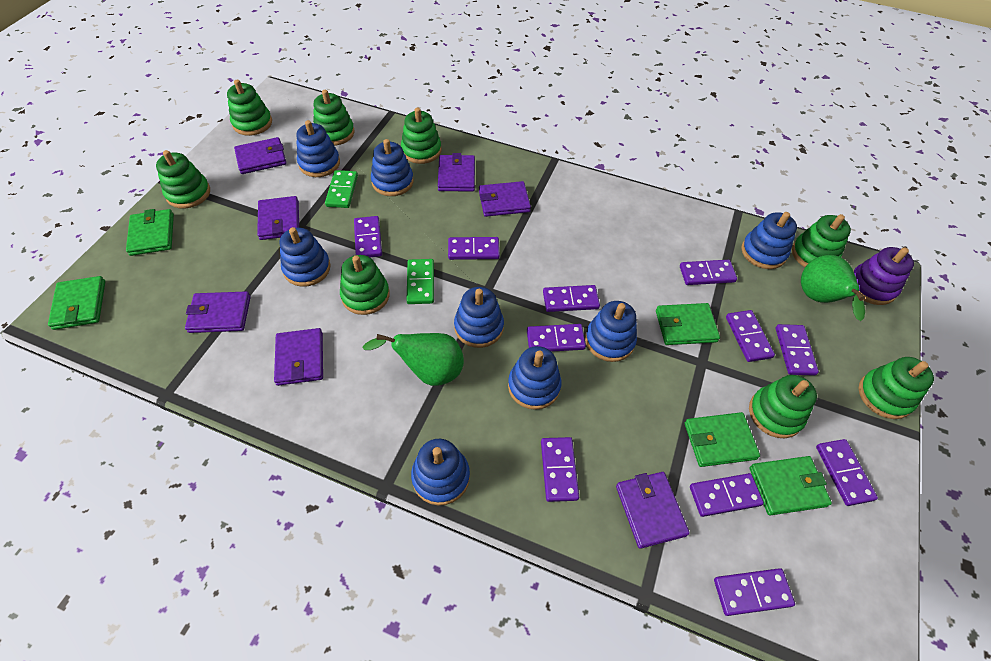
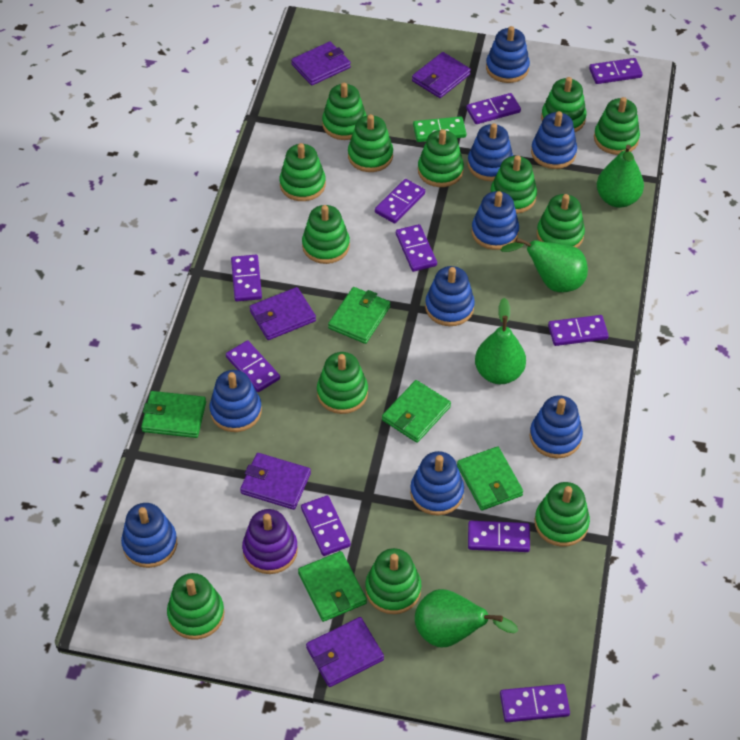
blue stacking toy: [280,227,331,287] [296,120,340,177] [371,139,414,196] [411,439,470,506] [454,287,504,348] [508,346,561,410] [585,301,637,362] [741,212,797,269] = 8 -> [121,503,177,568] [210,370,262,432] [410,451,464,515] [425,266,475,326] [467,123,513,181] [471,191,519,250] [486,26,530,83] [530,396,583,458] [531,111,577,169] = 9
green domino: [325,170,358,208] [406,259,434,304] = 2 -> [413,116,467,142] = 1
green pear: [362,333,464,386] [801,255,865,321] = 2 -> [415,589,518,647] [475,298,526,384] [500,238,588,292] [597,145,644,208] = 4
green stacking toy: [156,150,210,209] [227,80,272,136] [313,90,354,146] [340,255,390,315] [401,108,441,164] [749,375,817,438] [792,214,851,267] [859,357,934,419] = 8 -> [167,573,224,640] [279,143,326,201] [302,205,350,264] [317,352,368,414] [322,83,367,140] [348,114,393,172] [365,548,421,614] [418,129,464,187] [490,155,537,214] [534,482,590,547] [537,194,585,248] [541,77,587,132] [594,97,640,155] = 13
purple domino: [354,216,382,257] [448,237,500,260] [527,324,586,352] [541,437,579,502] [543,285,600,312] [680,260,737,285] [690,473,764,517] [714,568,795,616] [726,310,775,362] [776,324,819,376] [816,439,878,506] = 11 -> [226,340,280,392] [231,255,262,301] [301,495,351,556] [375,179,425,224] [396,224,437,272] [466,93,521,124] [468,521,530,552] [500,684,570,722] [548,315,609,346] [589,58,643,84] = 10
purple wallet: [185,291,251,333] [234,137,287,174] [257,196,299,240] [274,328,323,386] [438,153,475,191] [479,181,531,217] [616,472,690,549] = 7 -> [240,453,311,510] [250,287,316,340] [291,41,351,85] [306,617,384,687] [412,52,471,98] = 5

